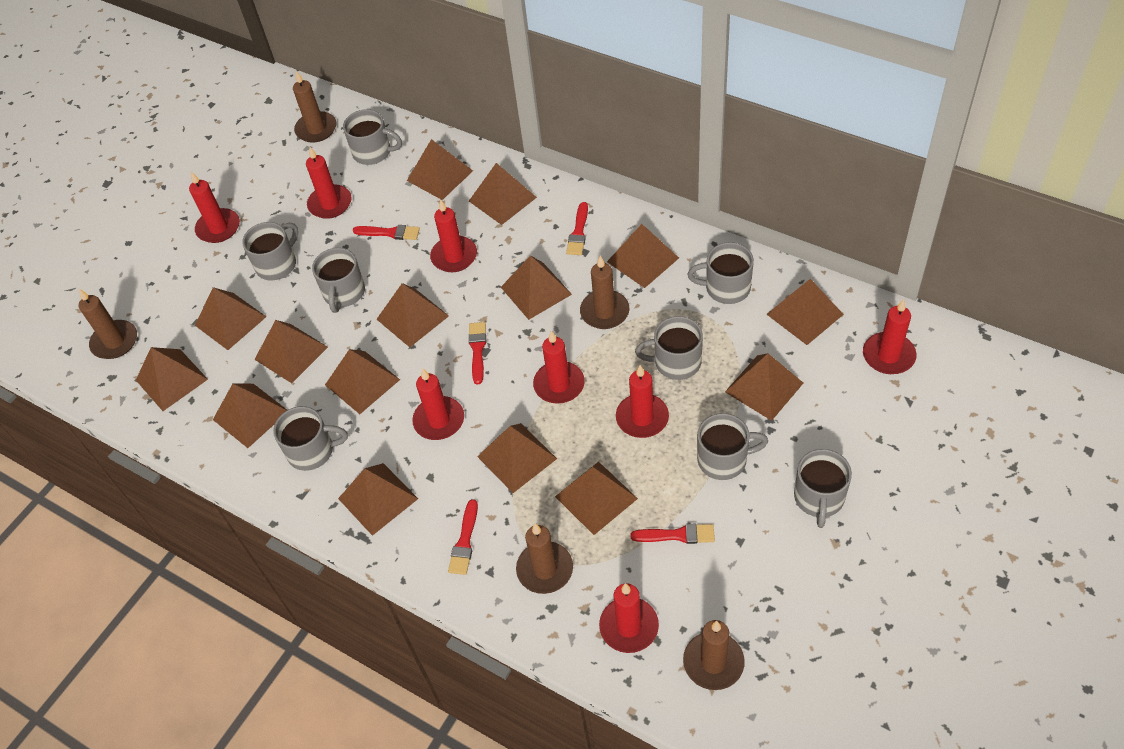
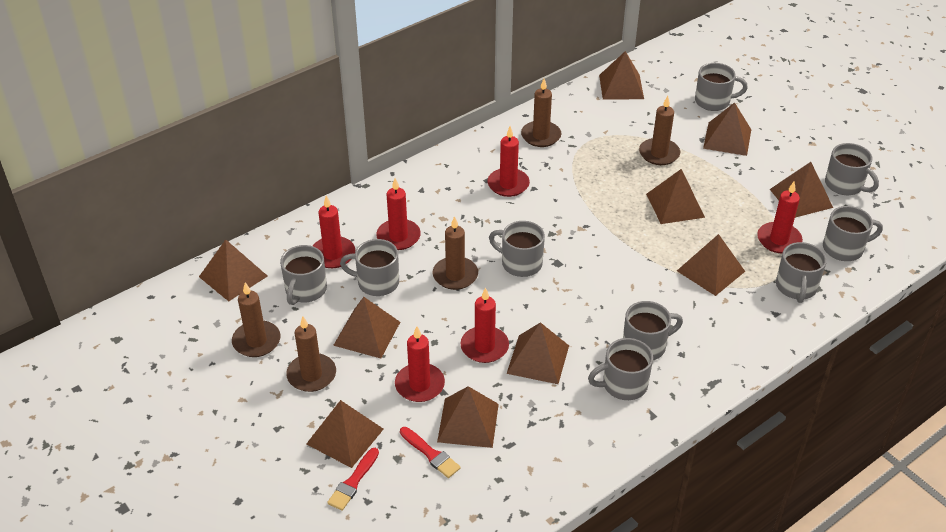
brown pyramid: [136,347,208,411] [195,287,266,350] [213,383,287,448] [254,320,328,383] [325,349,400,414] [338,463,418,536] [376,283,449,347] [407,139,473,200] [469,163,537,225] [477,423,557,493] [501,255,572,320] [555,462,638,535] [607,224,679,288] [725,353,803,421] [766,279,844,345] = 15 -> [199,239,267,301] [306,400,384,468] [333,297,400,358] [437,386,499,448] [507,322,569,384] [599,51,644,100] [646,169,705,224] [677,234,745,296] [703,103,751,156] [770,162,833,218] = 10
grey mug: [242,222,298,280] [273,406,348,471] [312,248,365,313] [343,109,402,165] [635,316,703,380] [688,242,754,304] [697,413,768,480] [794,449,852,528] = 8 -> [280,245,327,305] [340,239,399,296] [489,221,545,277] [588,338,653,400] [623,301,683,360] [695,63,748,111] [776,242,827,303] [823,206,883,261] [825,143,879,195] = 9
red brush: [353,225,420,240] [448,499,478,575] [468,322,486,384] [566,202,588,255] [631,524,715,544] = 5 -> [327,448,379,511] [400,427,461,478] = 2
red candle: [189,172,240,243] [306,147,352,219] [412,369,464,440] [430,199,477,272] [533,331,585,404] [599,583,659,653] [616,365,669,438] [863,299,916,374] = 8 -> [313,196,355,268] [376,178,421,250] [395,327,445,402] [460,287,509,363] [488,126,530,197] [757,182,803,253] = 6

